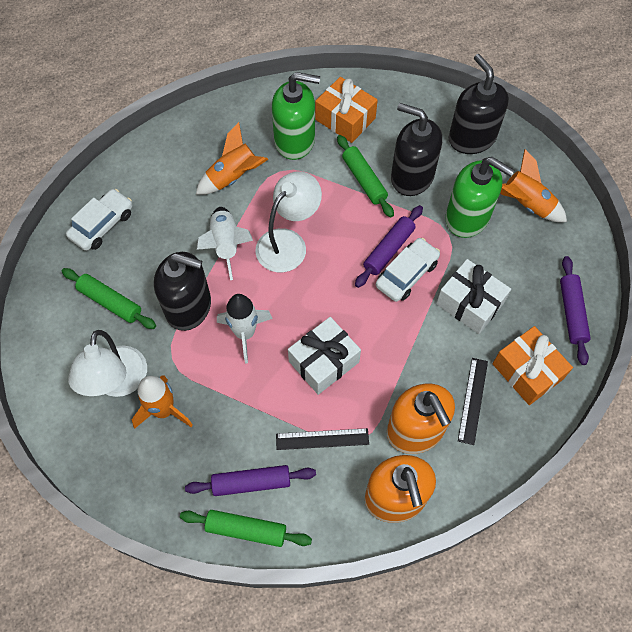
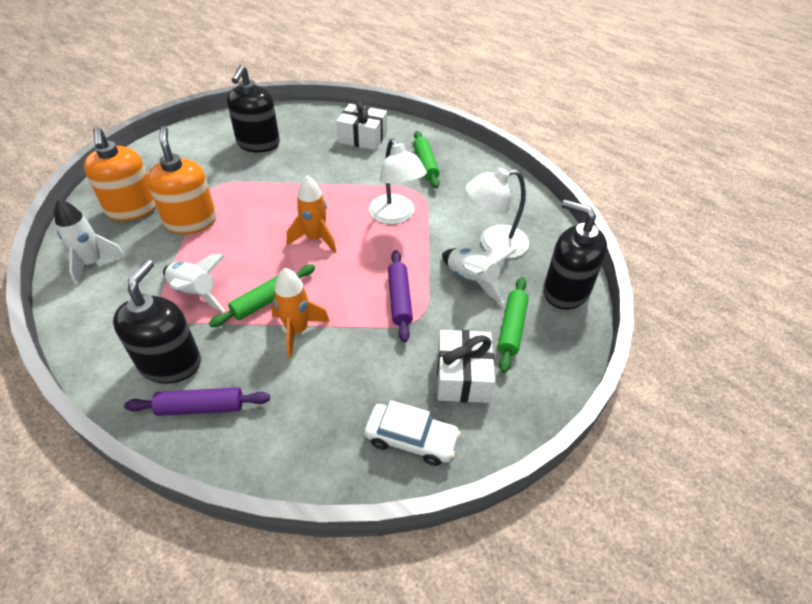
black ruler: [276,428,369,450] [458,358,488,445] = 2 -> none = 0
green soap dispenser: [272,72,320,160] [445,157,515,238] = 2 -> none = 0
orange gift: [315,77,378,143] [492,326,573,405] = 2 -> none = 0
orange rocket: [132,376,193,429] [196,122,269,195] [500,149,567,222] = 3 -> [271,268,330,358] [287,175,336,253] = 2
purple rolling pin: [185,465,316,496] [355,205,423,288] [560,256,591,365] = 3 -> [124,387,270,416] [388,250,413,342] = 2
white car: [66,189,133,251] [376,238,440,302] = 2 -> [364,400,461,466] = 1
white rocket: [196,207,253,280] [217,294,273,364] = 2 -> [54,199,126,285] [163,254,225,312] [442,246,517,303] = 3

